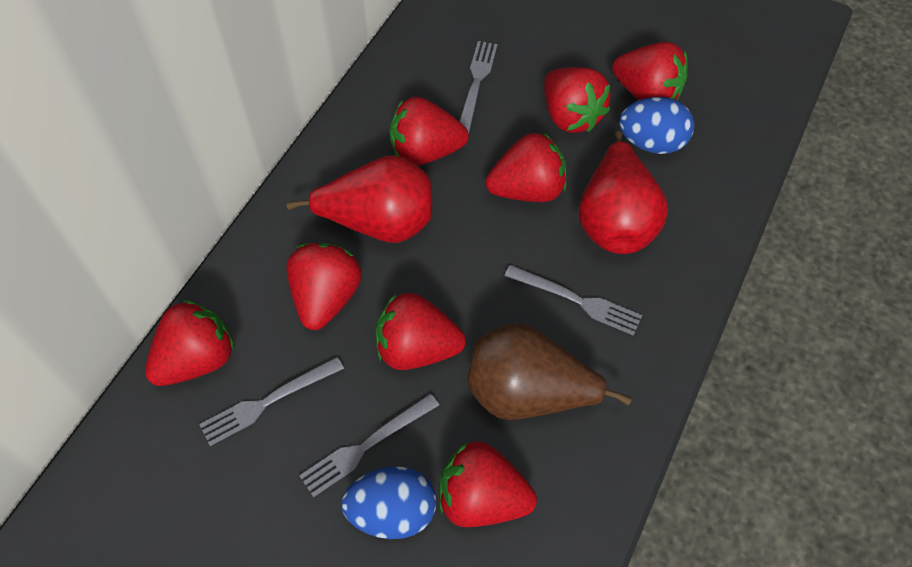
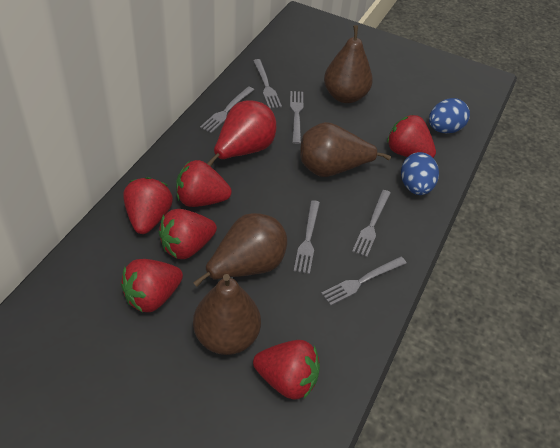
brown pear: [467,323,632,420] = 1 -> [193,213,287,287] [193,274,261,355] [300,122,391,177] [324,25,373,103] = 4
grey fork: [199,357,344,446] [299,393,439,497] [459,41,498,134] [505,265,642,336] = 4 -> [200,86,254,133] [253,59,282,108] [290,91,303,144] [294,200,320,274] [321,256,406,306] [352,190,391,257] = 6
red pear: [286,155,432,243] [579,131,668,254] = 2 -> [207,100,276,167] = 1
red strawberry: [145,300,235,386] [286,243,362,330] [376,293,466,370] [390,97,469,166] [439,441,537,527] [486,132,567,202] [544,67,611,133] [612,42,688,101] = 8 -> [121,259,183,312] [123,177,173,234] [159,209,217,259] [176,160,232,207] [253,340,320,400] [387,115,436,158] = 6

